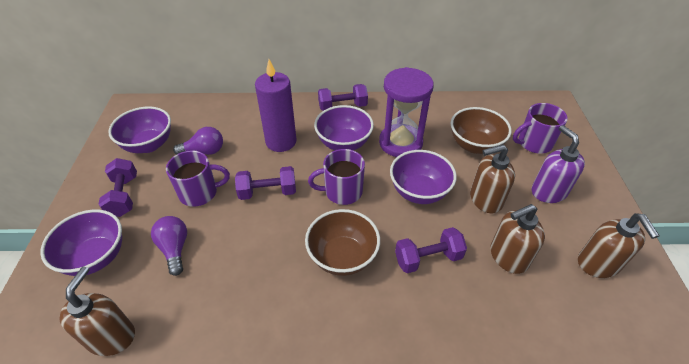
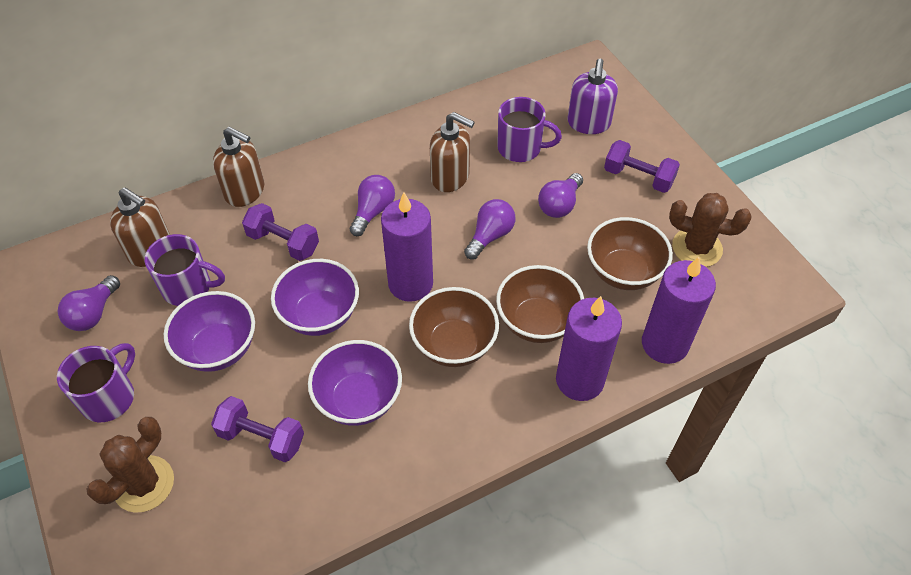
brown bowl: [305,209,380,276] [451,107,512,154] = 2 -> [409,287,499,367] [496,265,584,343] [587,217,673,290] = 3
brown cactus: none = 0 -> [87,417,174,513] [669,193,752,267] = 2
brown soap dispenser: [59,267,135,356] [470,144,515,213] [490,204,545,274] [578,213,660,278] = 4 -> [110,187,170,267] [213,126,264,207] [430,112,475,192] = 3
purple bowl: [40,209,122,276] [108,107,171,153] [314,105,374,150] [390,150,457,204] = 4 -> [164,291,255,372] [271,259,359,336] [308,340,402,426] = 3
purple candle: [255,59,296,152] = 1 -> [381,192,433,302] [556,296,622,401] [642,257,716,364] = 3
purple dumbbell: [98,158,137,217] [235,166,296,200] [318,84,368,111] [395,227,467,273] = 4 -> [211,396,304,462] [242,203,319,261] [604,140,680,193] = 3
purple hourglass: [379,67,434,157] = 1 -> none = 0
purple light bulb: [151,216,187,276] [173,127,223,155] = 2 -> [58,275,120,331] [350,175,395,236] [464,199,515,259] [538,173,583,218] = 4

